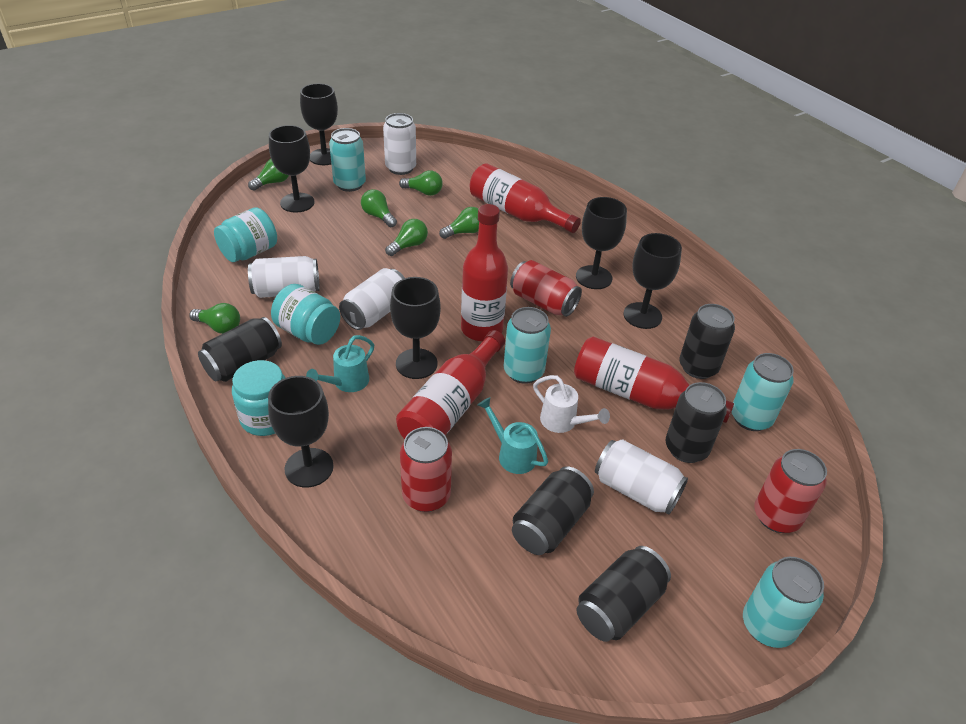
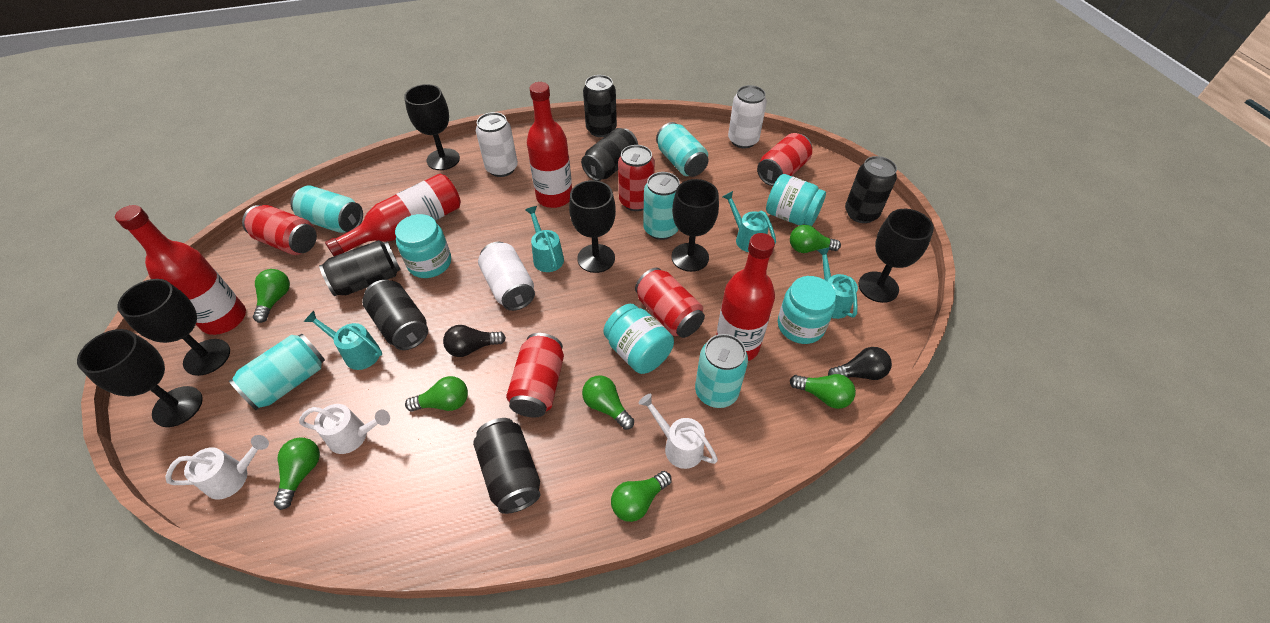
black can: [198,317,282,382] [512,466,594,555] [577,546,671,642] [665,382,727,463] [679,304,735,379] = 5 -> [319,240,401,296] [362,280,428,350] [473,418,541,514] [581,128,638,181] [583,75,617,137] [845,156,897,223] = 6
black light bulb: none = 0 -> [443,325,506,357] [828,347,892,380] = 2
green light bulb: [189,303,240,334] [248,159,289,191] [361,189,397,227] [385,219,428,256] [399,170,443,196] [439,207,479,239] = 6 -> [253,269,290,323] [274,437,320,510] [405,376,468,412] [582,375,634,430] [611,471,672,522] [790,225,841,253] [790,374,856,409] = 7
red can: [400,427,452,512] [510,260,582,317] [754,449,827,533] = 3 -> [242,205,317,255] [506,333,564,418] [618,145,655,211] [635,268,705,338] [757,133,812,186] = 5
turquoise can: [329,128,366,192] [504,307,551,384] [731,353,794,431] [743,557,824,648] = 4 -> [229,334,325,410] [290,185,363,233] [643,172,680,240] [656,122,709,177] [695,334,748,408] = 5
turquoise jar: [214,207,277,262] [232,360,286,436] [271,284,340,345] = 3 -> [395,214,451,278] [603,304,674,374] [766,174,826,226] [778,276,836,344] = 4
turquoise watering can: [306,335,374,392] [477,397,548,474] = 2 -> [304,311,382,370] [525,206,564,272] [722,191,776,252] [817,247,858,319] = 4
white can: [248,256,319,298] [339,268,405,330] [383,113,416,175] [595,439,688,515] = 4 -> [476,112,518,177] [478,242,535,311] [728,85,767,148] = 3
white watering can: [533,375,610,433] = 1 -> [165,435,269,499] [299,404,390,454] [639,394,718,469] = 3

